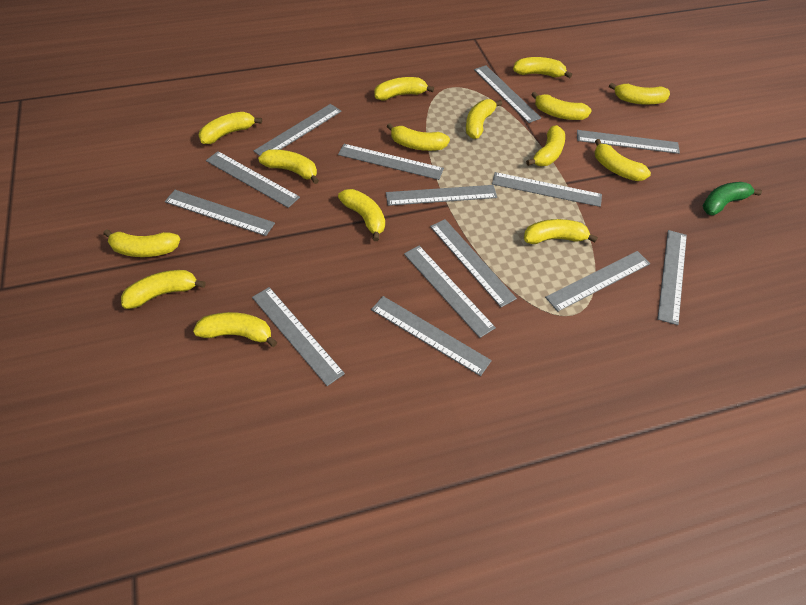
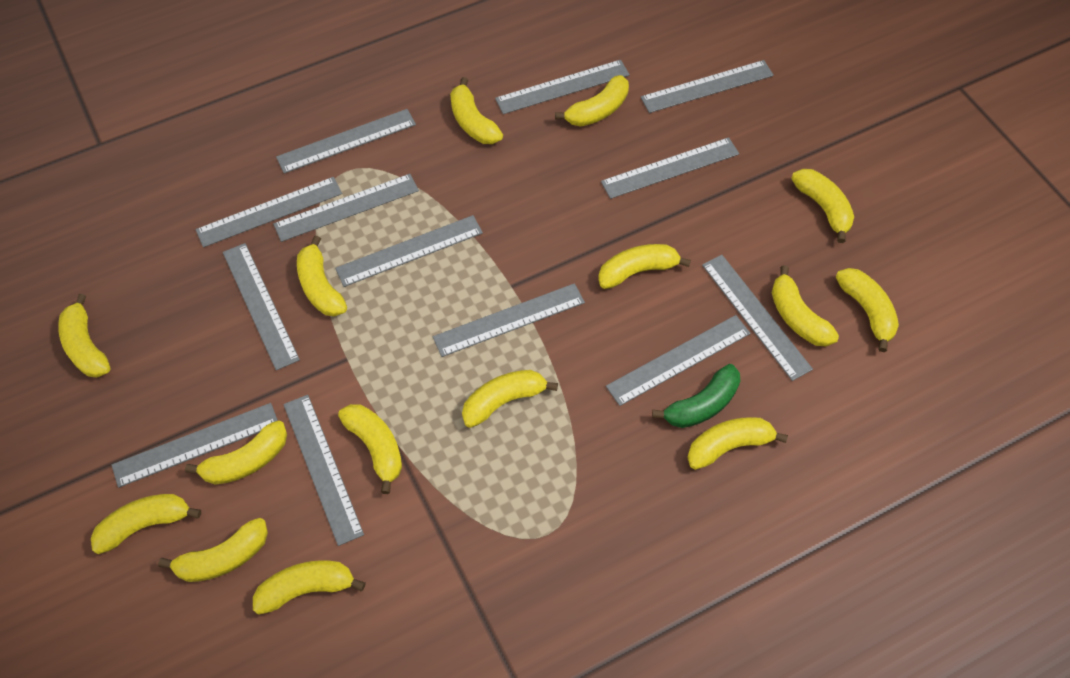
grey ruler: [165,190,275,236] [206,151,300,208] [252,287,345,386] [254,104,342,156] [338,144,444,180] [371,296,492,376] [386,185,497,206] [404,246,496,338] [430,219,517,307] [474,65,541,123] [492,172,602,207] [545,251,650,312] [577,130,680,154] [658,230,687,325] = 14 -> [112,403,278,488] [196,177,342,248] [223,243,300,370] [273,174,419,242] [276,109,416,174] [283,395,364,546] [335,215,483,287] [433,283,585,357] [495,60,630,114] [601,137,739,199] [606,315,751,406] [640,60,774,113] [702,255,813,381] = 13

